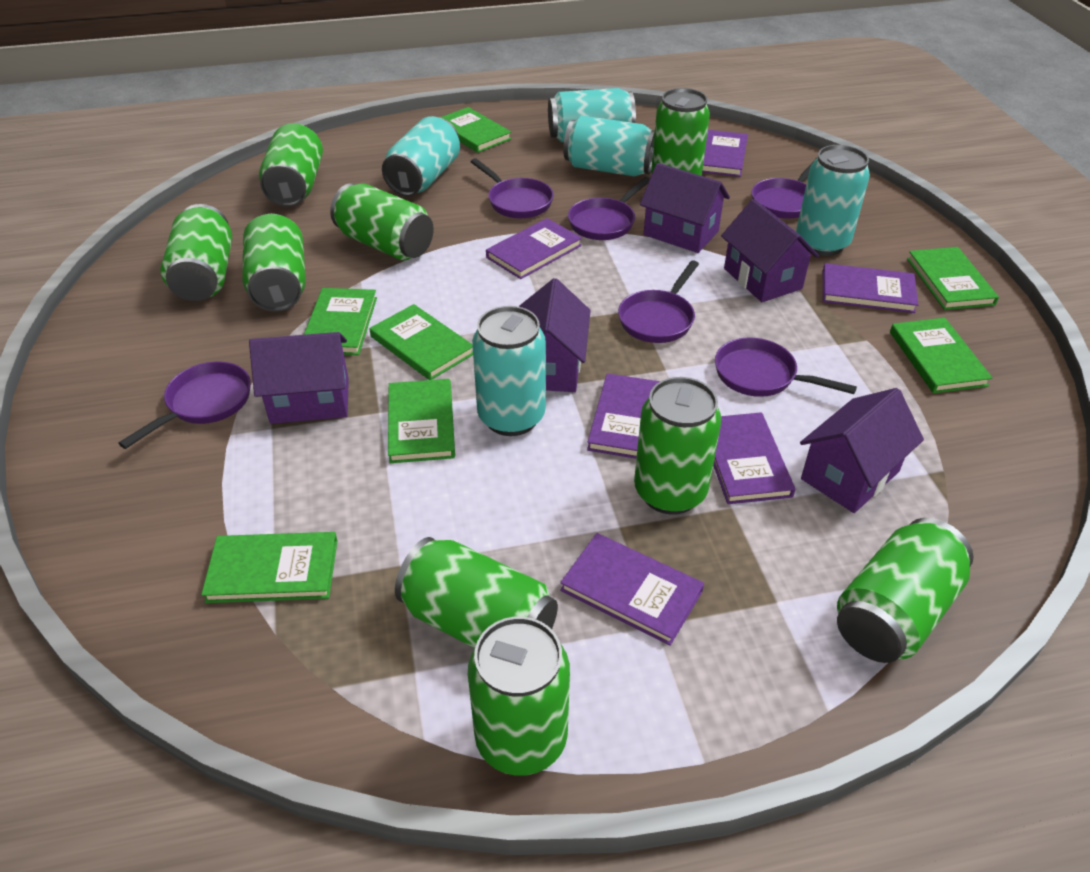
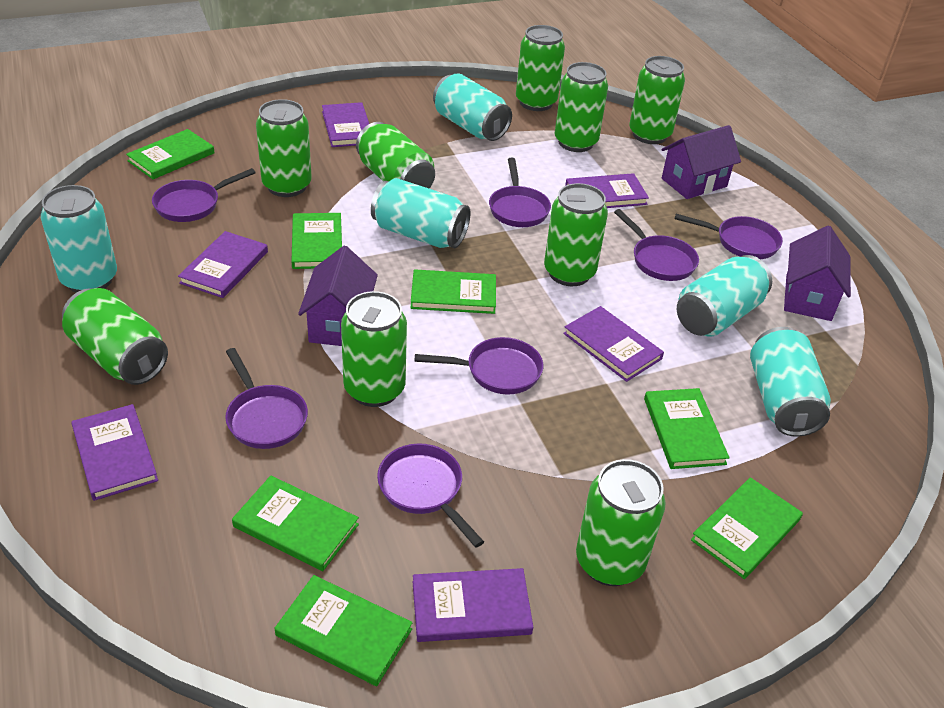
purple house: [249,332,349,424] [519,278,591,392] [640,163,730,253] [721,199,819,302] [800,388,924,513] = 5 -> [298,246,378,346] [661,125,741,199] [784,226,851,321] = 3
purple pan: [118,362,251,449] [471,158,554,218] [568,177,650,240] [618,260,699,343] [715,337,857,397] [751,160,815,219] = 6 -> [152,168,256,222] [225,348,308,449] [377,444,484,548] [415,337,543,395] [489,158,551,227] [614,209,699,281] [675,214,783,259] = 7

